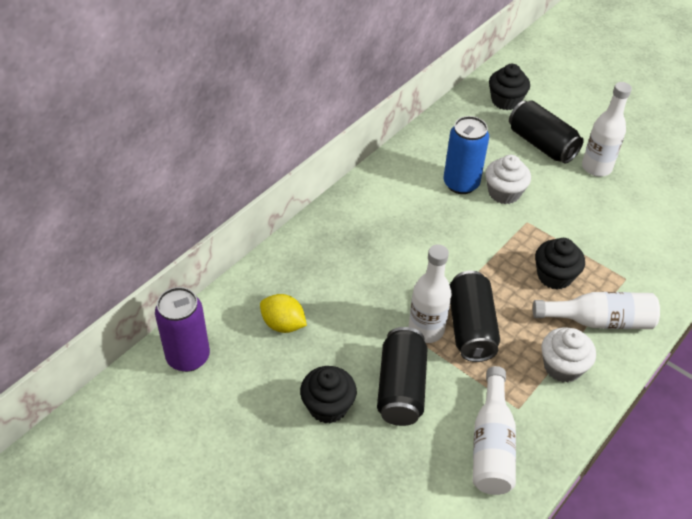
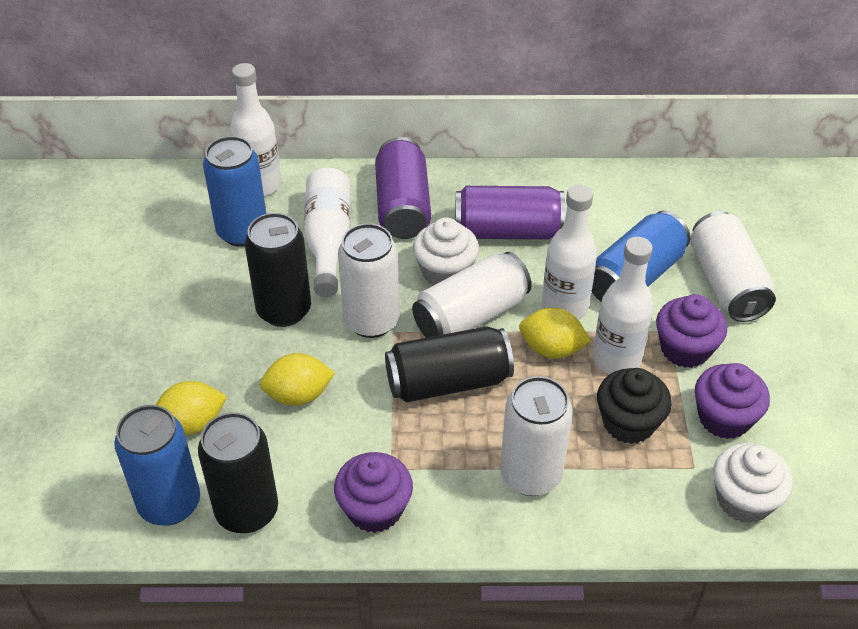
black cupcake: [300,366,357,423] [489,64,530,110] [535,238,585,289] = 3 -> [597,368,672,444] = 1
blue can: [444,116,489,194] = 1 -> [114,405,200,525] [203,136,266,246] [591,210,690,302] = 3
purple can: [155,287,210,372] = 1 -> [375,137,431,239] [455,186,565,240] = 2
purple cupcake: none = 0 -> [334,452,413,533] [656,294,727,368] [695,363,770,439] = 3
white can: none = 0 -> [338,223,399,338] [412,252,531,338] [500,376,573,496] [690,211,776,322] = 4
yellow lemon: [260,294,307,333] = 1 -> [156,381,227,435] [260,353,335,406] [519,308,591,358] = 3

